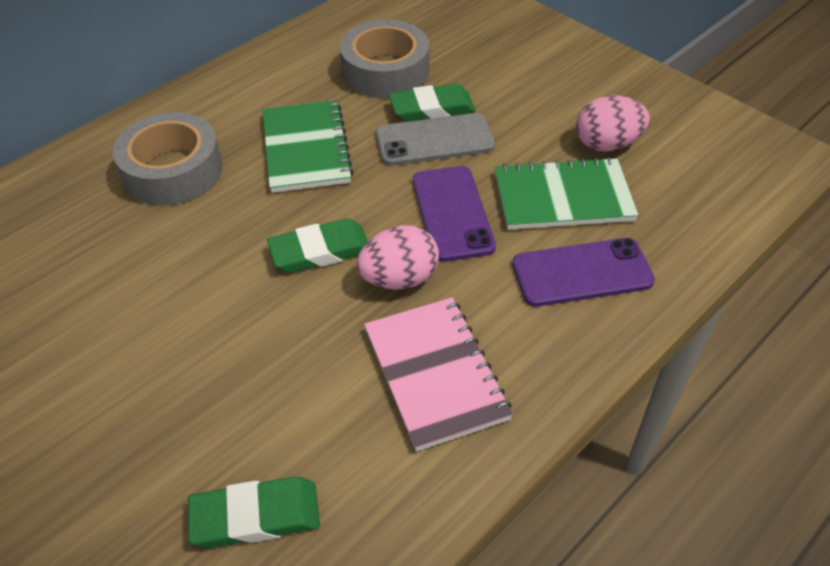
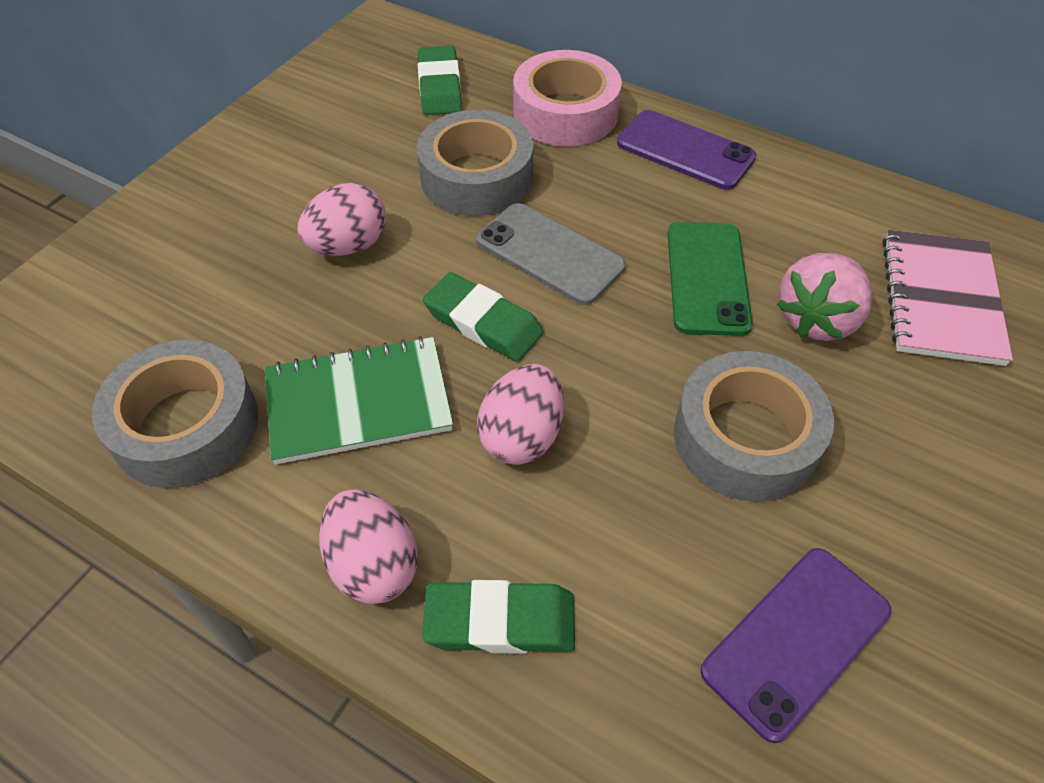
green notebook: [263,100,353,193] [495,157,639,230] = 2 -> [265,336,453,464] = 1
green phone: none = 0 -> [668,222,753,336] = 1
grey tape: [112,112,223,205] [340,20,429,98] = 2 -> [92,340,259,488] [417,110,533,216] [674,351,834,502] = 3
pink egg: [356,225,439,290] [576,96,650,151] = 2 -> [297,183,386,256] [319,489,418,604] [477,364,564,465] = 3
pink strawberry: none = 0 -> [777,253,872,341] = 1
pink tape: none = 0 -> [513,50,622,147] = 1

